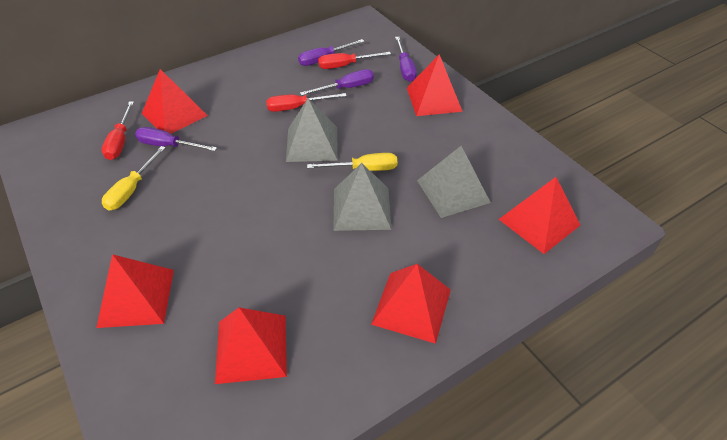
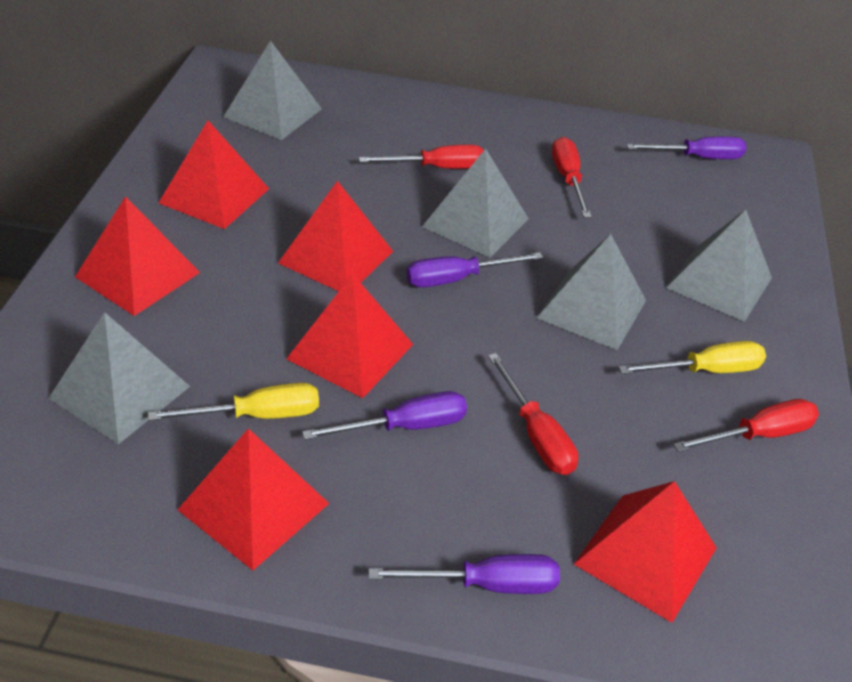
grey pyramid: [286,98,338,162] [333,163,391,231] [417,146,491,218] = 3 -> [49,312,190,444] [223,41,322,140] [422,149,529,258] [537,234,646,350] [666,209,772,322] = 5
red screwdriver: [102,101,134,160] [266,93,346,112] [318,52,391,69] = 3 -> [359,144,484,169] [488,353,578,475] [552,137,592,218] [673,399,819,452] = 4

